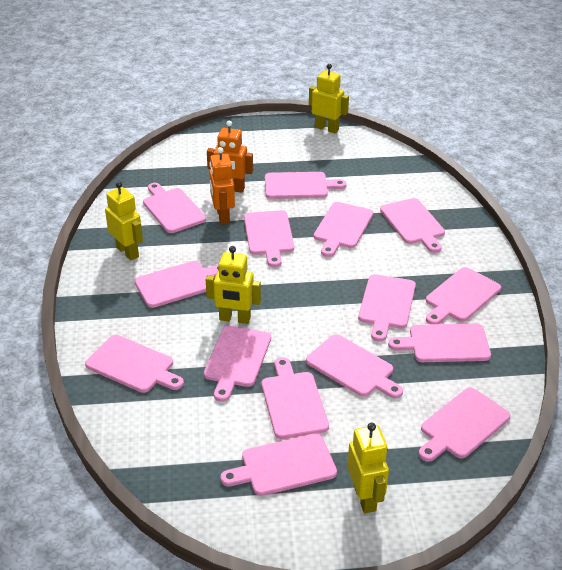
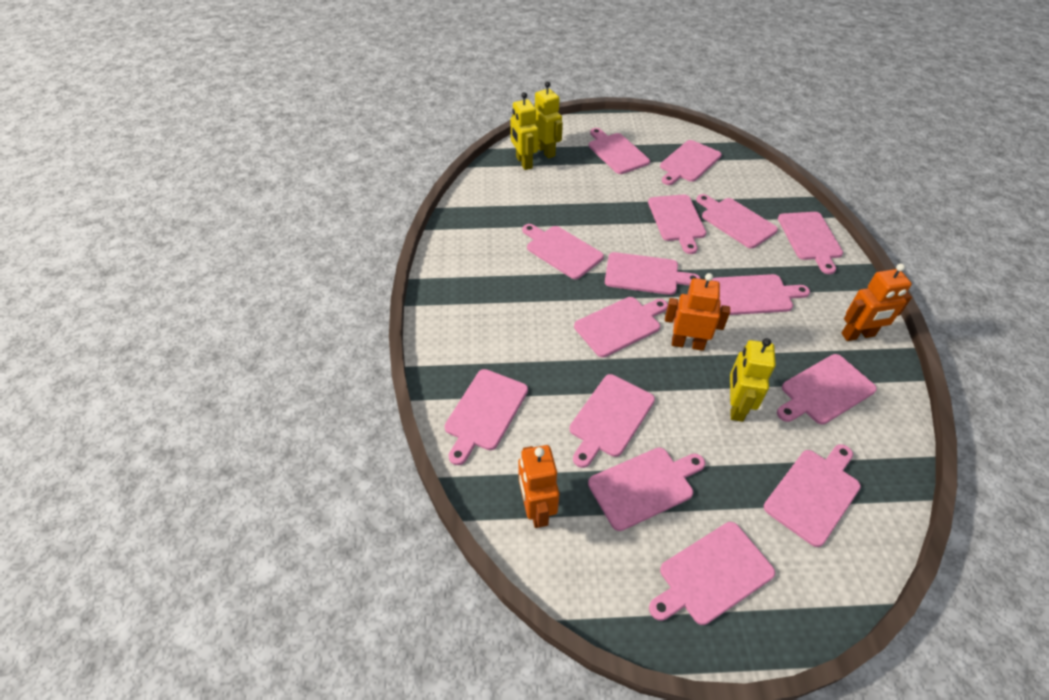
orange robot: [207,121,253,193] [209,147,235,225] = 2 -> [518,445,559,528] [665,273,730,351] [841,264,912,341] = 3
yellow robot: [105,181,143,260] [206,246,261,324] [309,64,349,133] [347,423,389,513] = 4 -> [511,92,538,170] [534,81,563,159] [730,338,776,422] = 3

